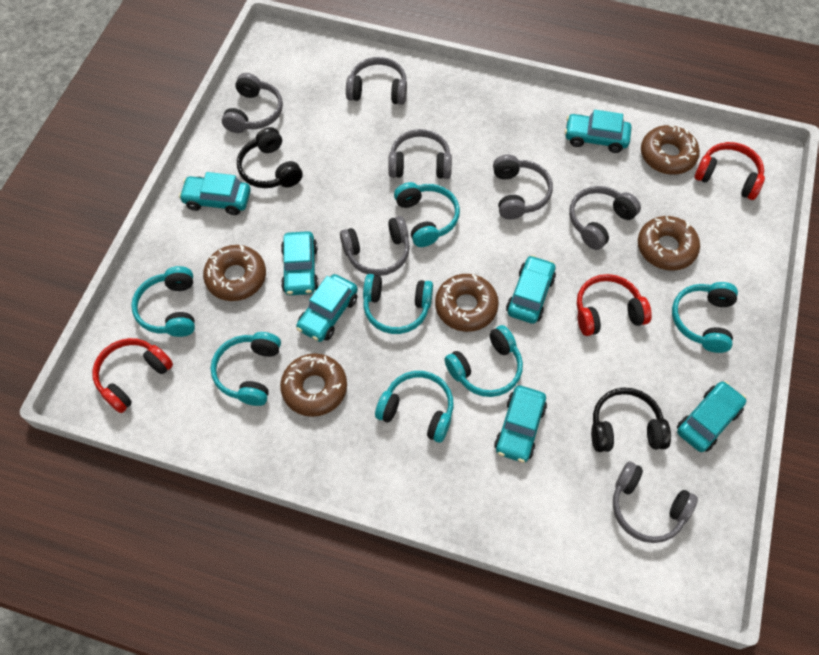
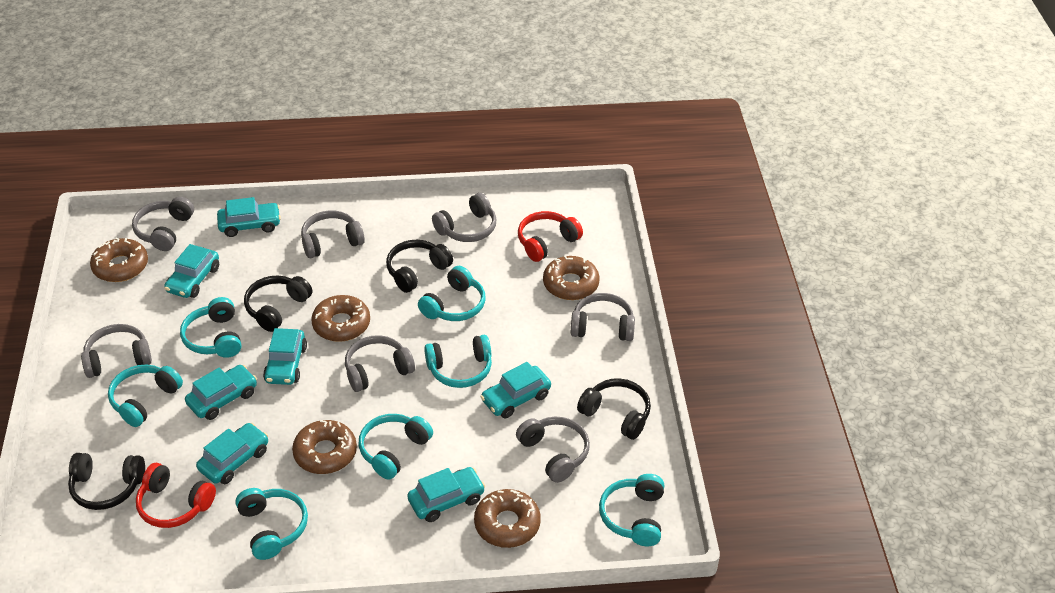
black headphones: [237,127,303,188] [591,387,671,452] = 2 -> [68,453,145,510] [244,276,312,332] [386,240,453,293] [577,378,651,440] = 4
red headphones: [92,338,173,413] [577,274,652,336] [694,142,765,200] = 3 -> [136,463,216,528] [518,211,583,262] = 2

